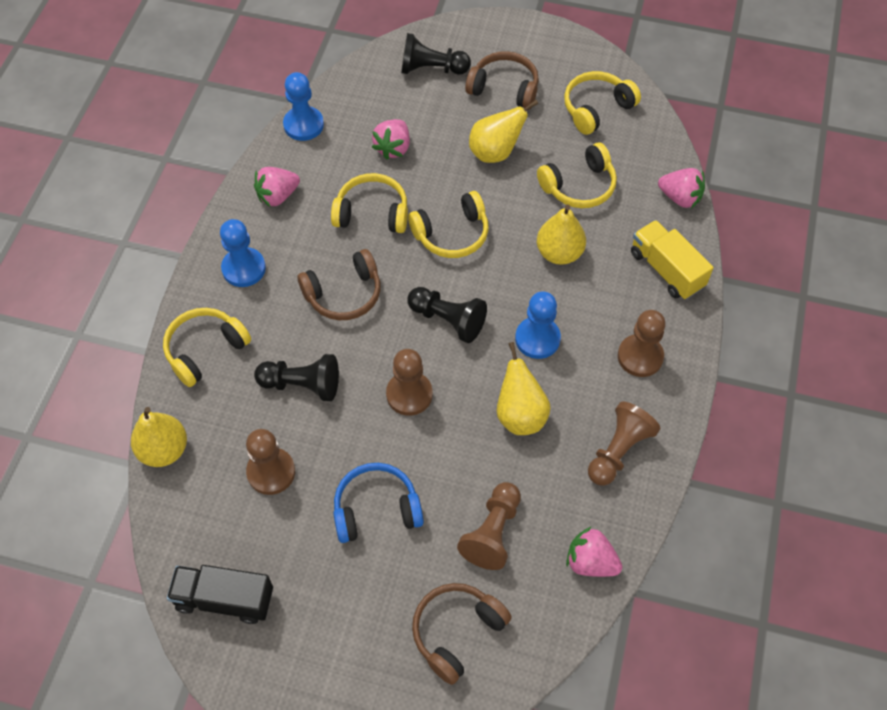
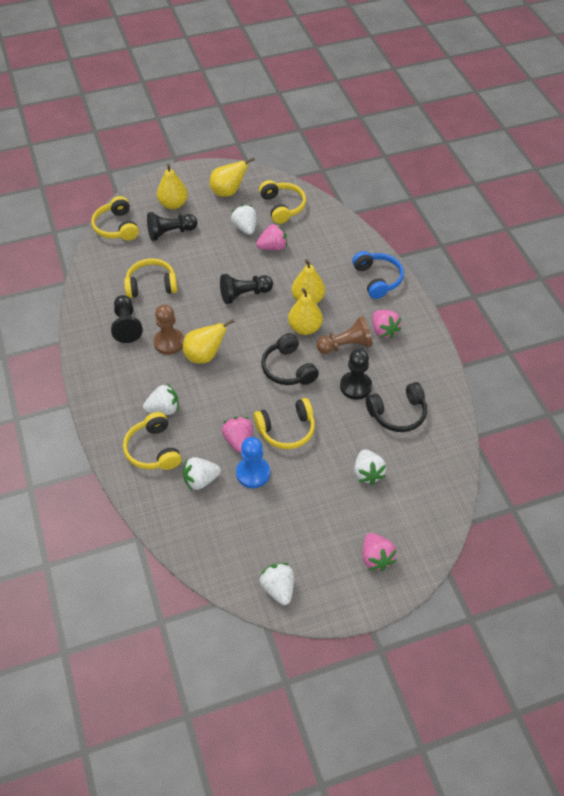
black headphones: none = 0 -> [261,333,319,385] [366,382,427,432] = 2
black pawn: [254,354,339,401] [401,33,471,75] [407,287,487,343] = 3 -> [111,295,143,343] [147,212,197,241] [220,274,273,304] [340,349,372,400] = 4
black truck: [167,565,273,624] = 1 -> none = 0
blue pawn: [220,219,266,287] [283,72,324,141] [515,291,561,359] = 3 -> [236,437,270,488] = 1
brown headphones: [297,249,381,320] [412,583,512,685] [465,51,539,109] = 3 -> none = 0
brown pawn: [246,429,295,495] [386,349,433,416] [457,482,521,570] [588,401,660,486] [618,310,666,377] = 5 -> [153,304,184,355] [316,316,373,354] = 2
white strawberry: none = 0 -> [143,384,179,415] [183,457,221,490] [231,205,257,235] [259,563,294,605] [354,449,386,485] = 5
yellow pear: [131,407,187,467] [469,100,538,163] [496,342,551,435] [537,205,586,265] = 4 -> [157,164,188,209] [183,319,234,364] [210,157,255,197] [288,288,323,335] [292,259,325,304] = 5
yellow truck: [631,220,713,300] = 1 -> none = 0

